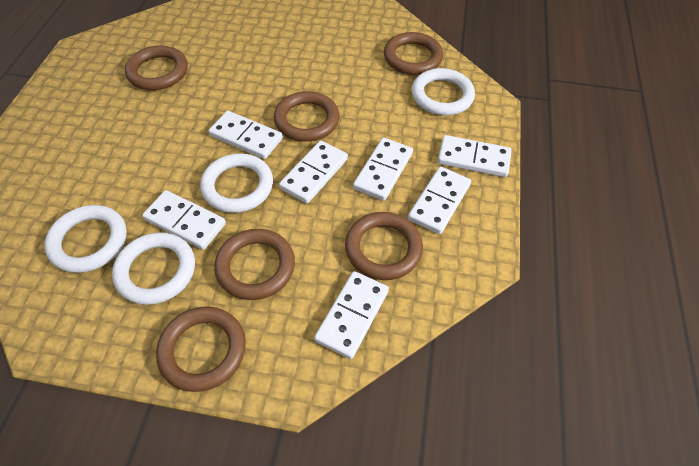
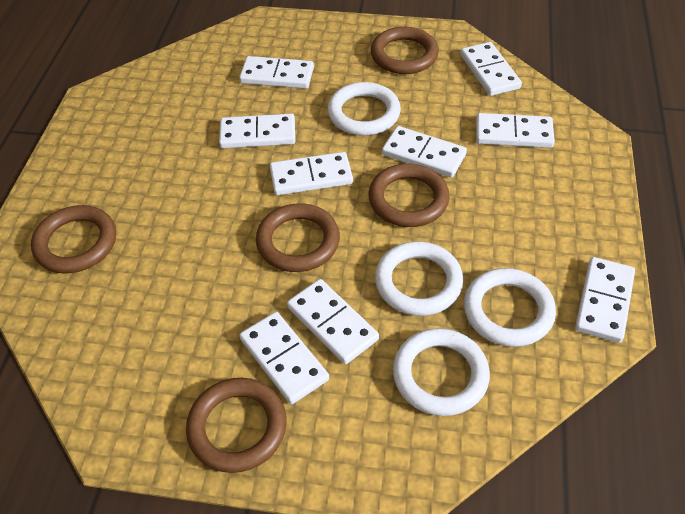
brown ring: [125,45,188,90] [156,306,246,392] [214,229,295,300] [274,91,339,142] [345,212,423,280] [384,32,443,75] = 6 -> [31,205,116,274] [186,378,287,473] [256,204,340,272] [369,164,450,227] [371,27,439,74] = 5
white domino: [142,190,226,250] [209,111,283,159] [279,140,348,203] [314,271,389,359] [353,137,413,201] [408,167,471,234] [438,135,512,177] = 7 -> [219,113,295,148] [239,56,314,89] [239,312,329,404] [270,152,353,195] [287,279,379,364] [382,126,467,178] [460,42,522,96] [476,113,555,148] [575,257,635,343] = 9

